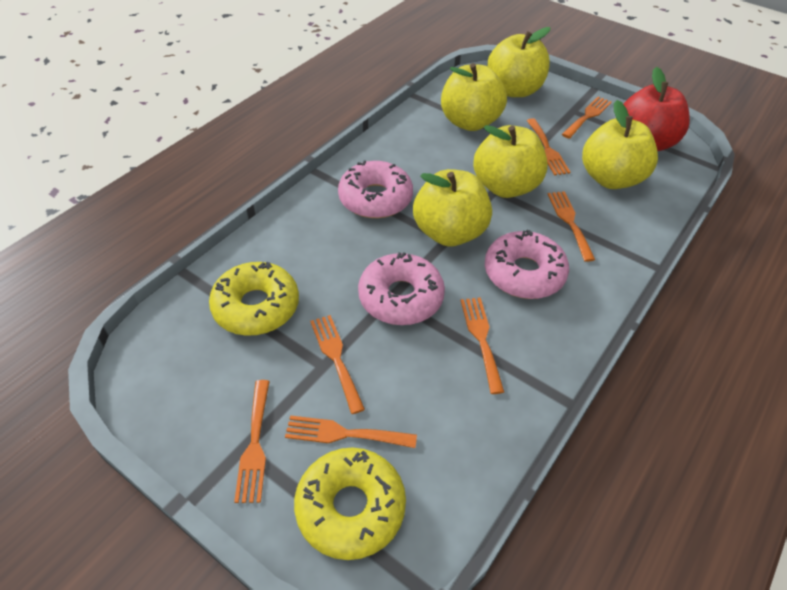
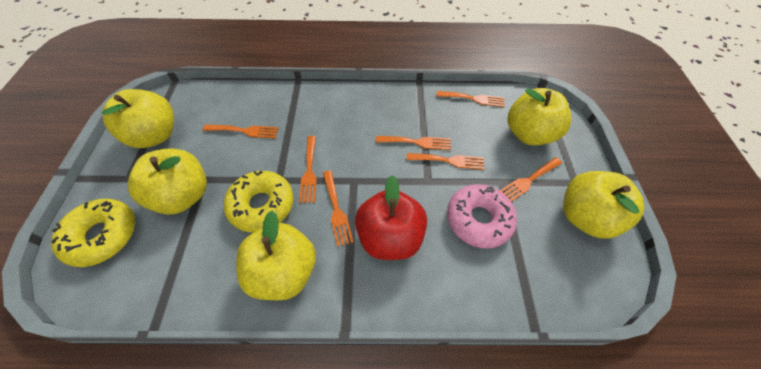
pink donut: [338,160,413,218] [358,252,445,325] [485,230,569,299] = 3 -> [447,184,517,248] = 1

